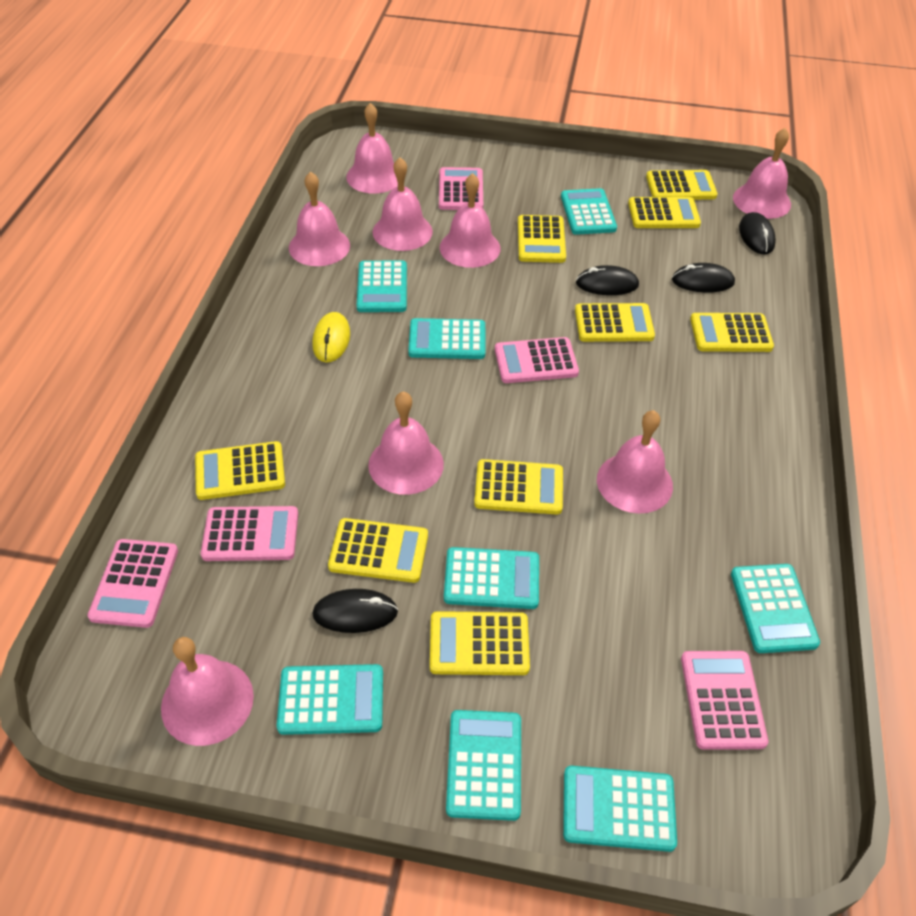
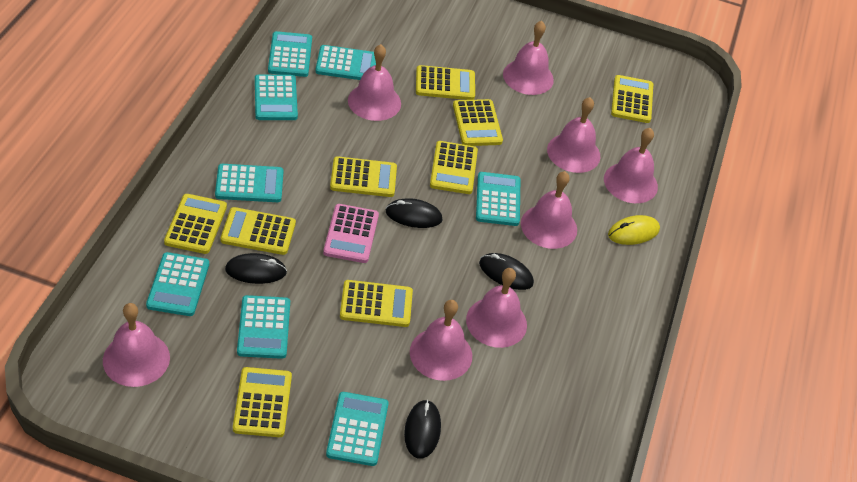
pink calculator: [87,539,178,628] [201,506,298,561] [439,167,483,210] [495,337,579,383] [681,651,768,750] = 5 -> [323,204,379,263] = 1

